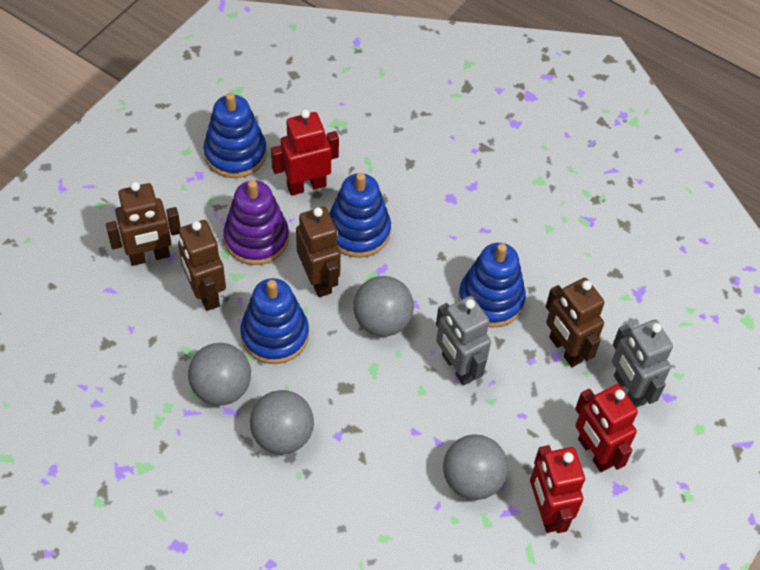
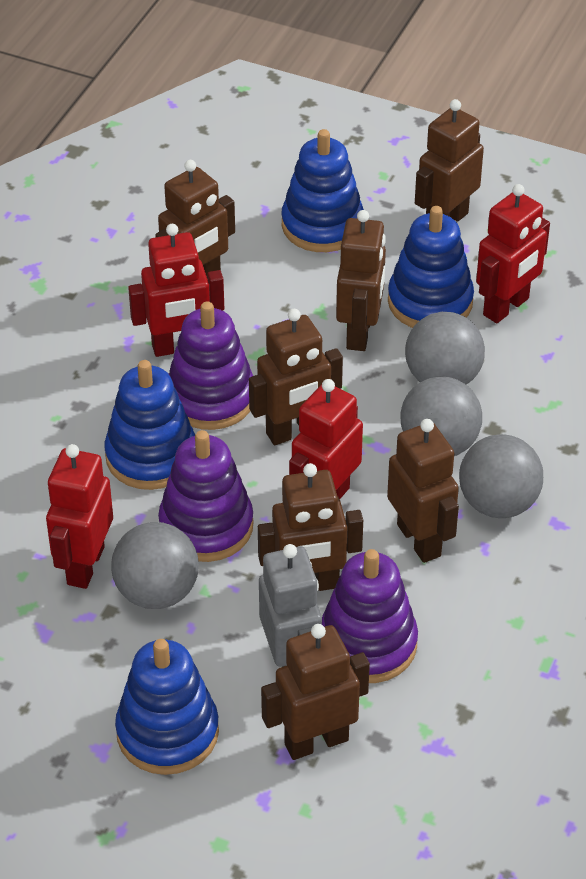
brown robot: [106,182,181,266] [178,220,226,311] [296,207,341,297] [546,278,605,367] = 4 -> [155,160,235,279] [249,309,343,445] [258,463,363,591] [261,624,370,760] [336,210,386,351] [387,419,459,563] [415,99,484,222] = 7
grey robot: [436,296,491,386] [612,320,673,408] = 2 -> [259,544,322,667] = 1
purple stacking toy: [223,180,289,265] = 1 -> [158,430,254,562] [169,302,253,430] [322,549,418,683] = 3
red robot: [271,109,339,196] [530,445,585,533] [575,384,638,472] = 3 -> [46,444,113,589] [128,224,224,357] [289,379,363,499] [476,184,550,323] = 4

